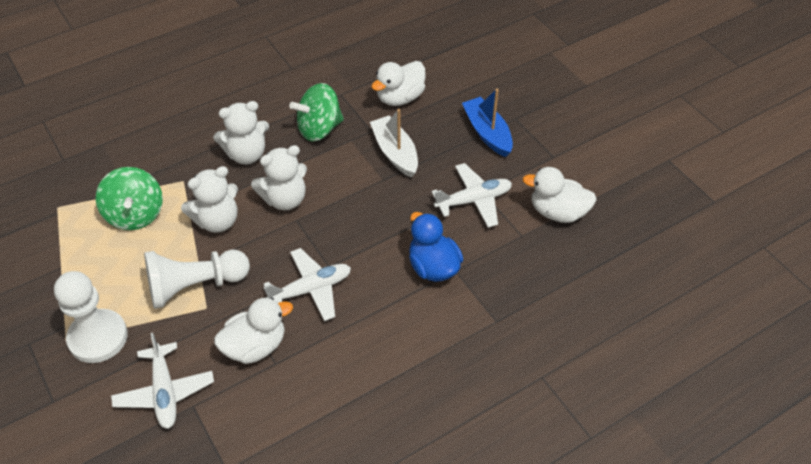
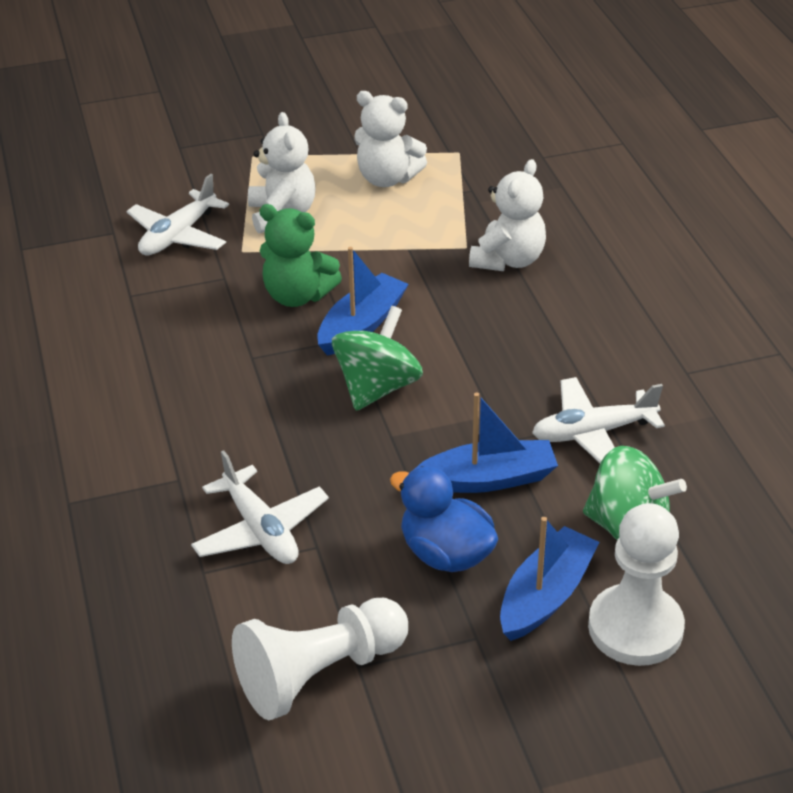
blue boat: [462,89,513,157] = 1 -> [317,247,409,356] [415,392,558,493] [500,517,600,641] = 3
green teddy bear: none = 0 -> [260,204,342,307] = 1
white boat: [370,109,418,178] = 1 -> none = 0
white duck: [214,297,293,364] [371,61,426,106] [522,167,597,223] = 3 -> none = 0

